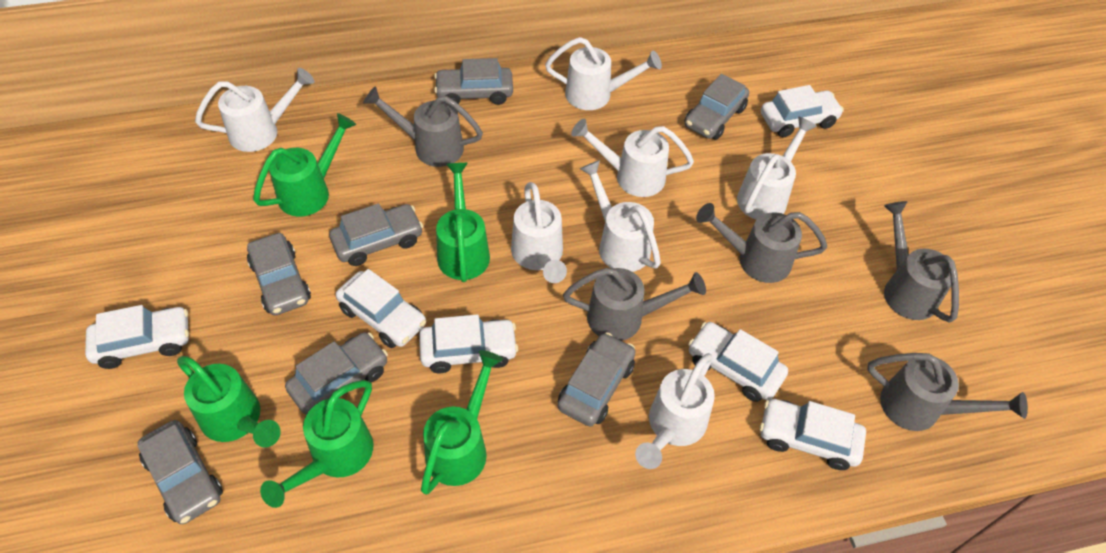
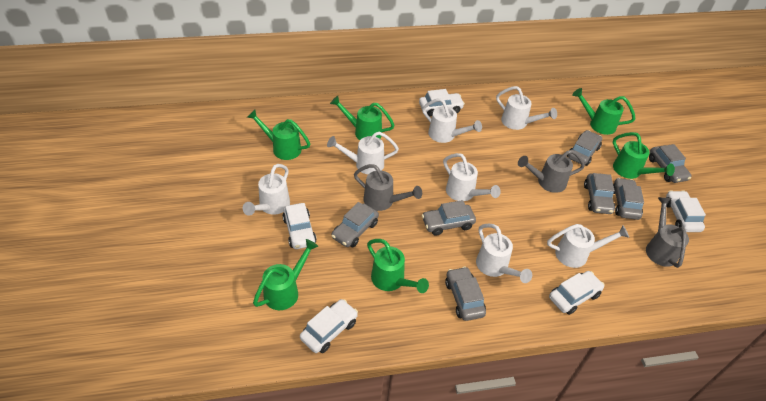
green watering can: [177,356,281,448] [253,113,356,217] [260,380,374,508] [421,350,503,495] [436,163,490,282] = 5 -> [247,110,310,160] [253,239,318,310] [330,96,395,140] [367,239,429,293] [572,88,635,135] [613,132,675,179] = 6
grey watering can: [363,86,483,167] [563,268,706,341] [696,203,827,283] [867,353,1028,431] [884,201,959,323] = 5 -> [354,164,422,211] [518,150,585,193] [646,197,689,268] = 3
white car: [85,305,189,369] [336,269,426,348] [419,314,518,373] [688,322,788,402] [760,399,866,470] [761,85,844,137] = 6 -> [282,203,317,249] [300,299,358,353] [419,89,465,117] [549,271,605,315] [666,190,706,232] = 5

